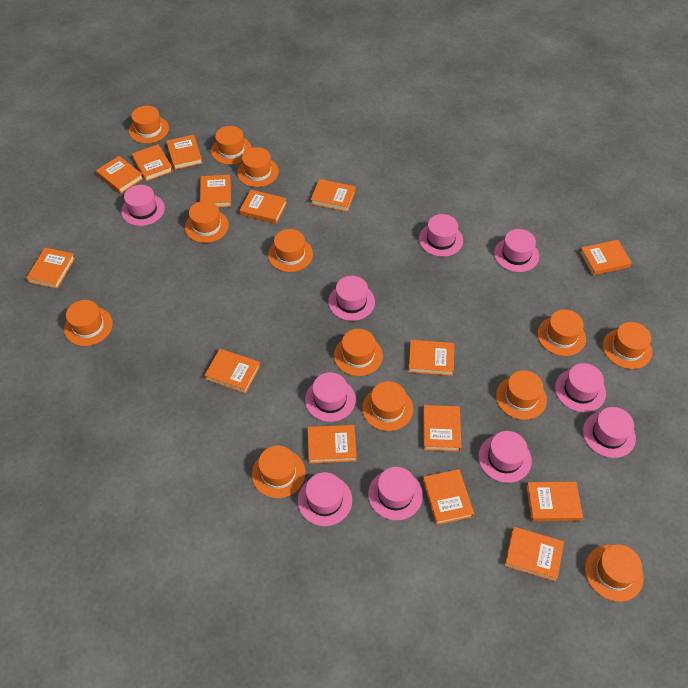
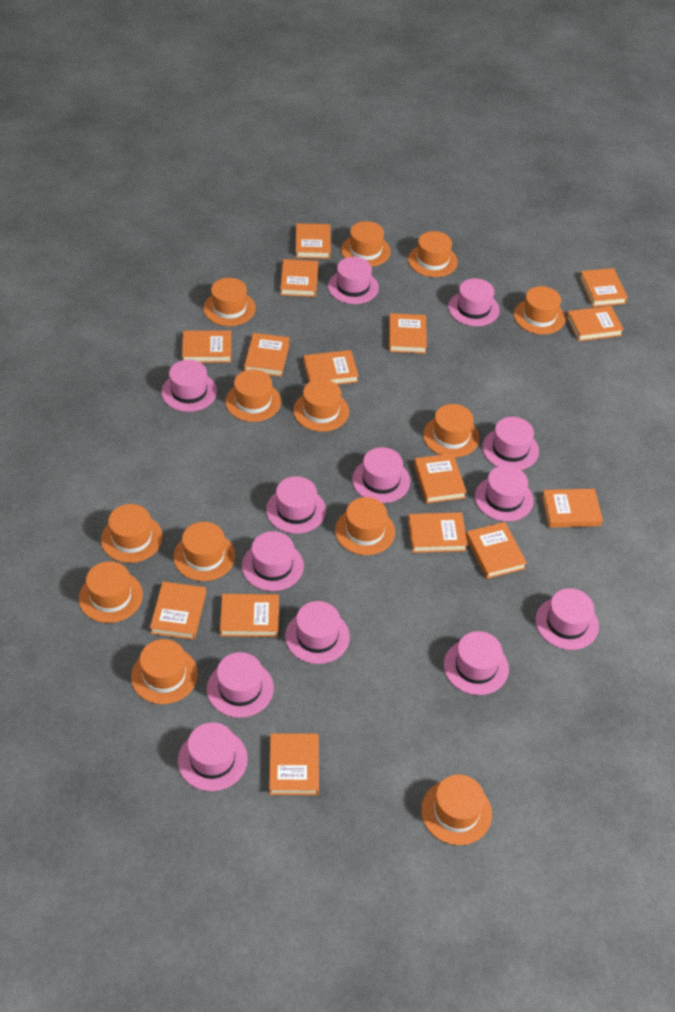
pink hat: [121,185,165,226] [298,472,352,526] [305,372,356,422] [328,276,375,321] [368,467,423,520] [419,214,463,257] [478,431,532,483] [494,229,539,272] [555,363,606,412] [583,407,636,458] = 10 -> [161,360,217,412] [178,722,248,791] [207,652,274,718] [242,531,304,591] [266,476,326,534] [285,601,350,664] [328,257,379,304] [352,447,410,503] [444,631,509,695] [448,278,500,326] [475,465,533,521] [482,417,539,470] [535,588,599,650] = 13

